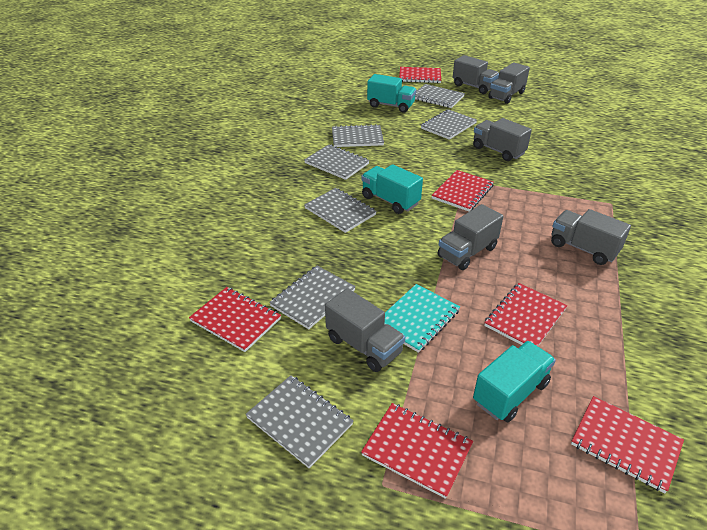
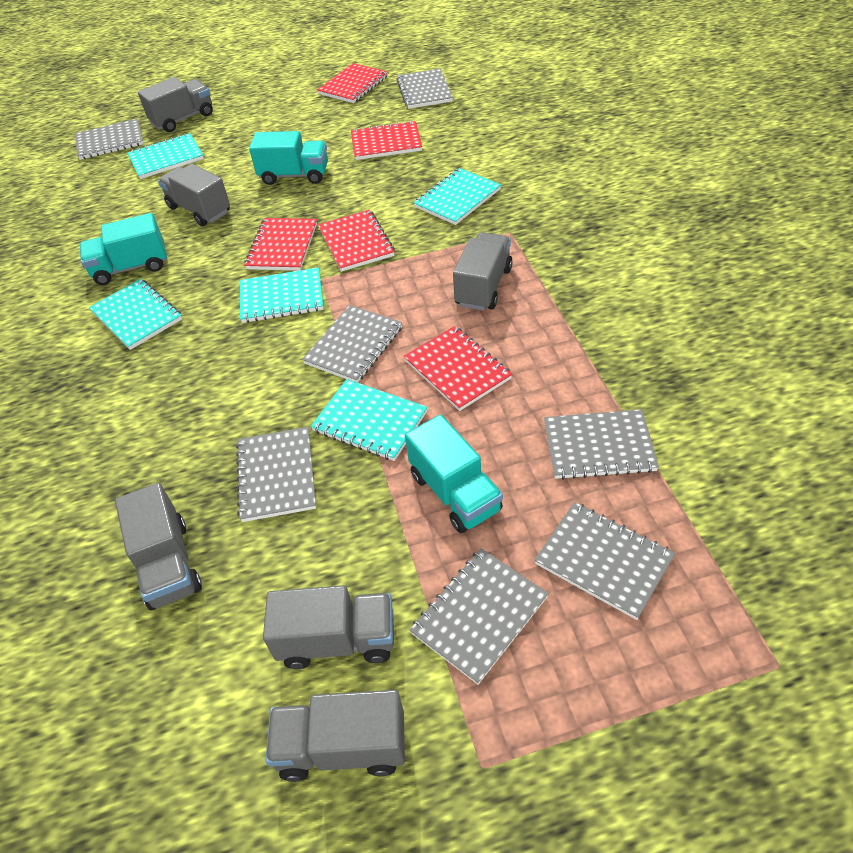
red notebook: [189,287,281,352] [361,403,473,499] [399,67,441,83] [431,170,494,212] [484,283,567,346] [571,396,684,493] = 6 -> [244,218,317,271] [317,63,388,103] [318,210,395,272] [351,120,422,160] [403,326,512,411] = 5
turquoise notebook: [385,284,460,353] = 1 -> [89,279,182,350] [127,133,204,179] [240,267,324,323] [311,379,428,461] [413,168,501,225] = 5

